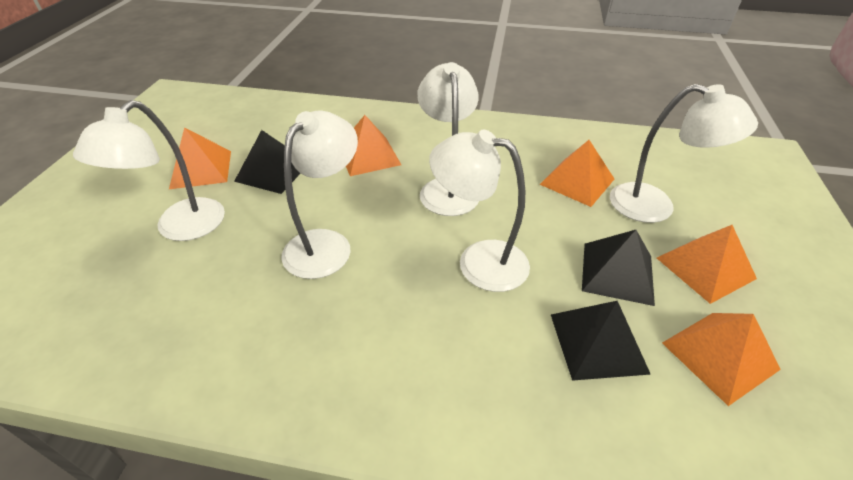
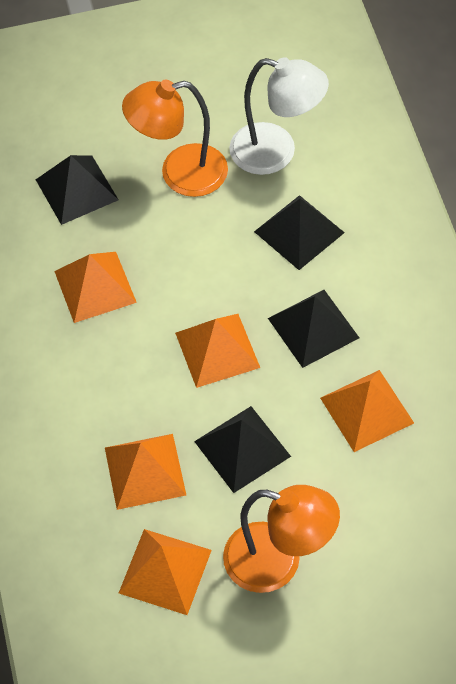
black pyramid: [234,130,301,194] [551,301,651,381] [582,230,655,306] = 3 -> [36,155,118,225] [194,406,291,493] [254,195,345,270] [268,290,359,368] = 4
orange lamp: none = 0 -> [122,80,228,197] [223,485,340,593] = 2
white lamp: [73,100,225,241] [281,110,358,279] [417,62,479,216] [429,130,530,292] [610,84,758,223] = 5 -> [229,57,329,175] = 1

